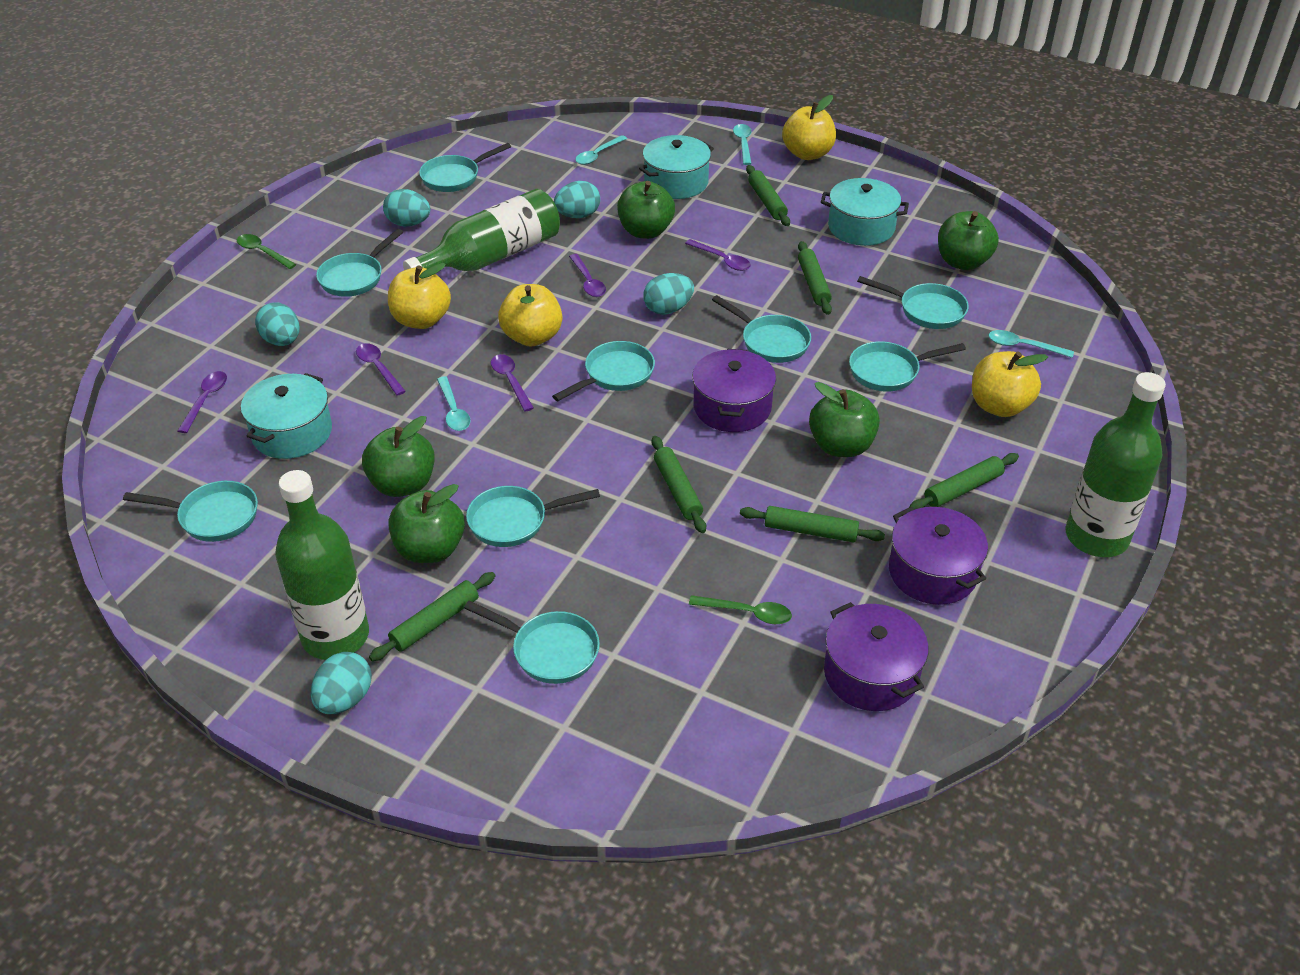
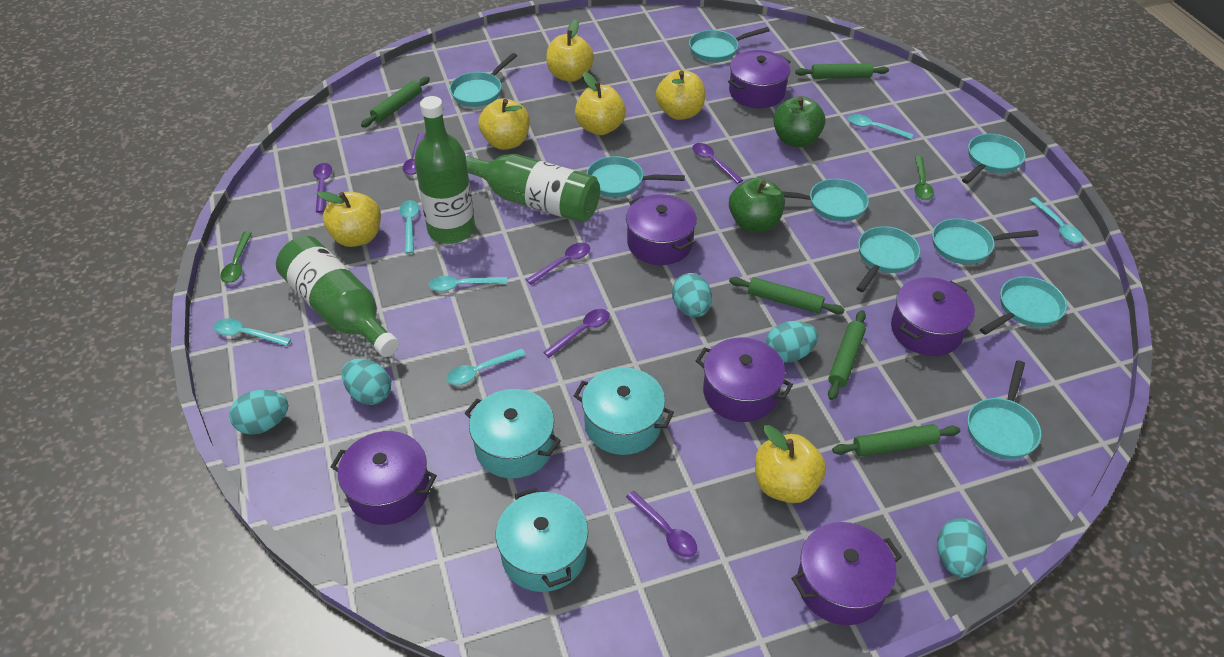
green apple: [362,416,435,497] [388,484,465,563] [617,181,675,239] [809,382,880,457] [938,211,999,270] = 5 -> [729,177,785,232] [773,96,825,147] = 2
green rolling pin: [369,572,495,661] [651,436,706,533] [740,506,885,543] [746,165,790,226] [798,241,832,315] [909,453,1019,509] = 6 -> [361,77,430,127] [729,277,845,314] [795,63,889,79] [828,310,866,400] [832,424,960,456] = 5
purple pot: [692,349,776,432] [824,602,929,711] [889,507,988,605] = 3 -> [331,431,437,525] [626,194,697,265] [696,337,793,422] [728,50,791,108] [792,522,902,625] [891,277,975,356] = 6
purple spoon: [178,371,227,433] [356,343,406,396] [491,354,534,412] [569,254,606,297] [685,239,751,271] = 5 -> [313,163,332,213] [403,133,426,175] [526,243,590,284] [543,309,610,358] [626,491,697,557] [692,143,743,184] = 6
turquoise spoon: [437,376,471,431] [575,135,627,165] [733,124,752,165] [988,330,1074,358] = 4 -> [213,318,291,346] [400,200,419,254] [429,276,507,291] [446,349,526,385] [848,114,914,139] [1029,197,1083,243] = 6
yellow apple: [388,263,451,329] [498,284,562,347] [782,95,836,160] [972,351,1048,417] = 4 -> [317,191,381,247] [478,98,530,150] [546,19,594,82] [575,72,626,135] [656,70,705,120] [755,425,826,503] = 6

